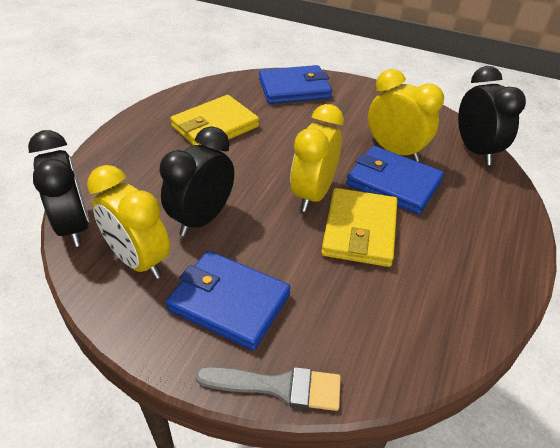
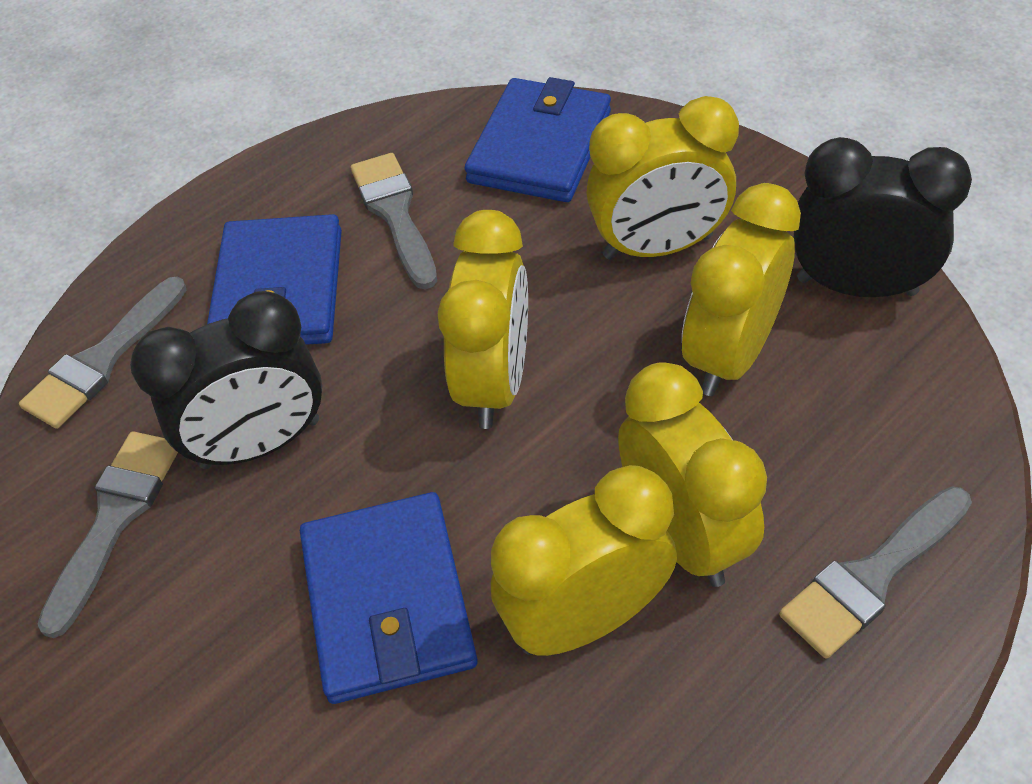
black clock: [28,130,89,247] [160,126,234,237] [458,66,526,165] = 3 -> [130,291,322,469] [794,137,972,297] = 2
grey brush: [196,367,341,411] = 1 -> [19,277,187,429] [37,431,178,638] [351,153,437,289] [779,486,972,659] = 4
yellow clock: [87,165,170,279] [290,104,344,212] [368,69,444,162] = 3 -> [438,210,528,429] [491,465,677,656] [586,96,739,260] [618,362,767,587] [682,183,801,396] = 5
yellow wallet: [170,95,259,146] [321,188,397,267] = 2 -> none = 0

